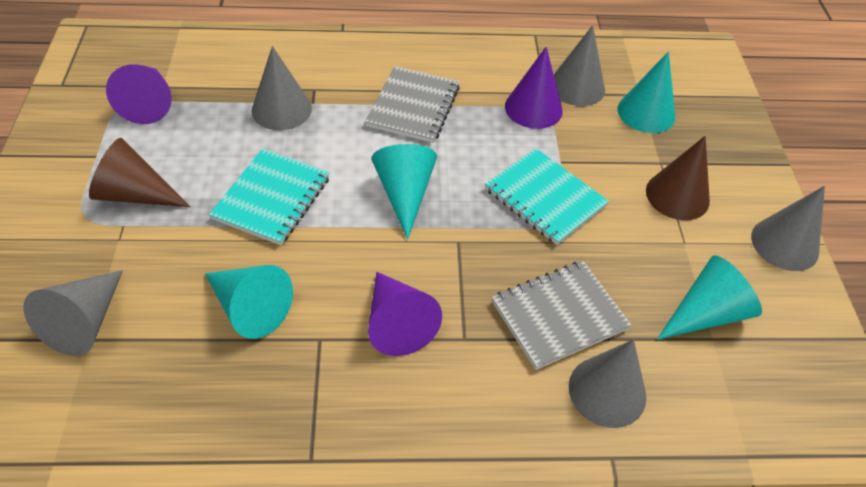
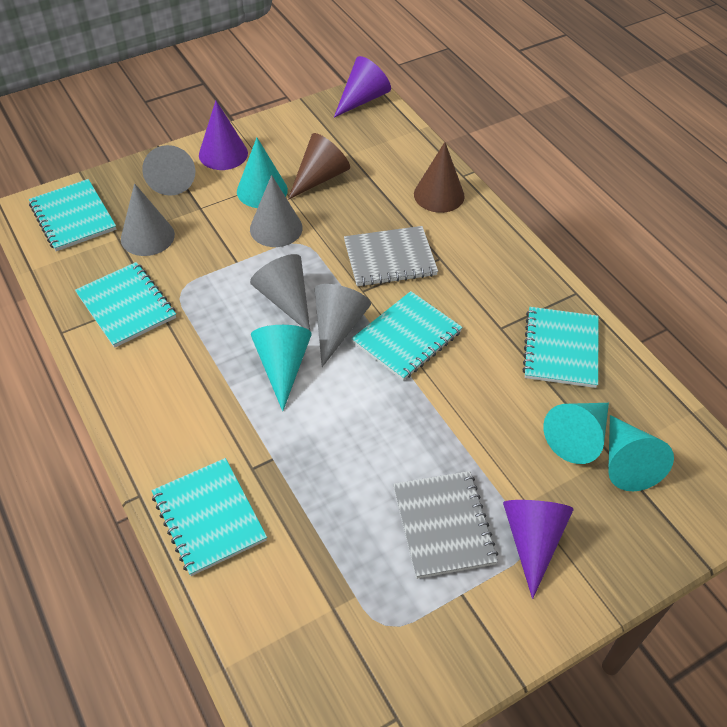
turquoise notebook: [209,148,330,245] [485,148,609,245] = 2 -> [29,179,116,251] [75,262,176,348] [152,458,267,576] [352,291,463,381] [522,307,598,388] = 5

